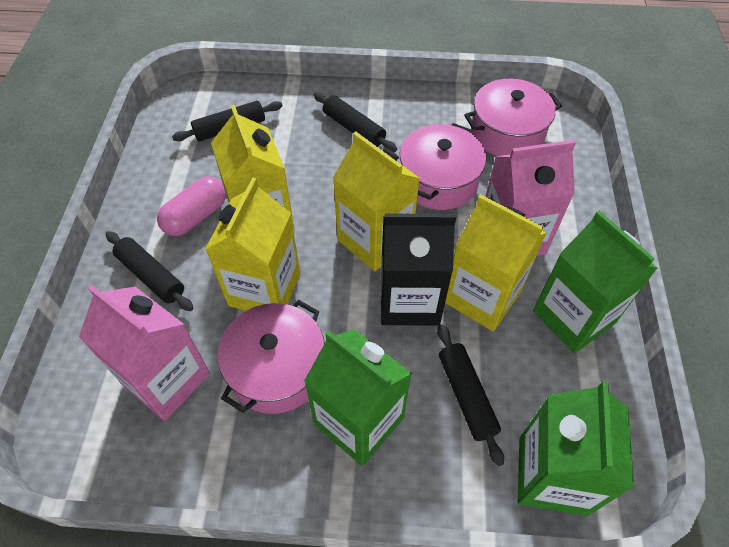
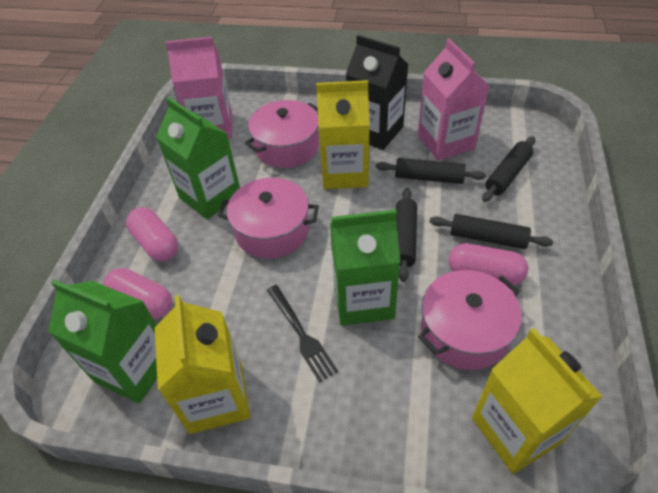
black fork: none = 0 -> [267,285,338,383] = 1
pink capsule: [157,176,226,236] = 1 -> [103,268,172,319] [126,207,178,261] [449,243,528,285] = 3
yellow carton: [205,177,300,311] [211,105,294,231] [333,131,420,271] [445,195,546,332] = 4 -> [155,295,250,434] [316,80,370,189] [472,328,603,474] = 3

